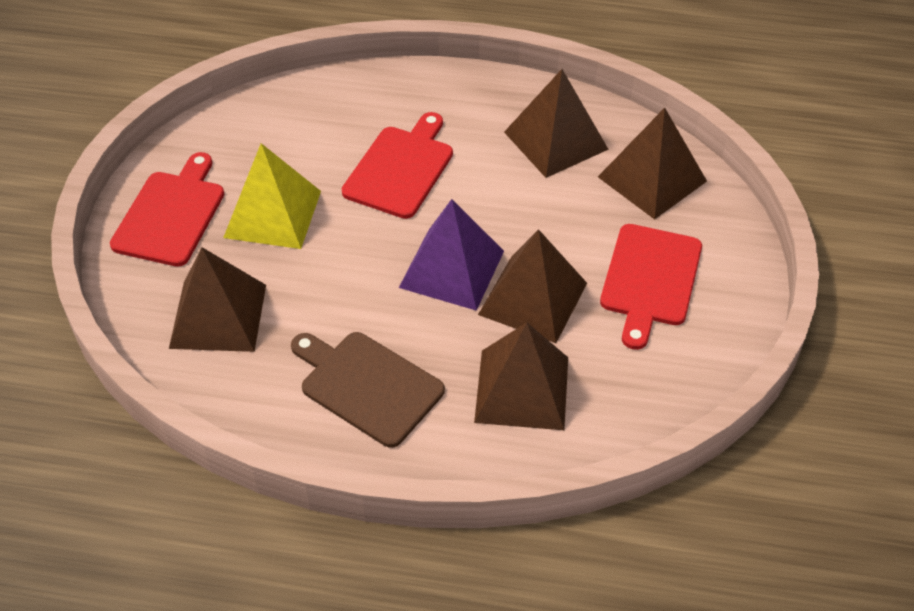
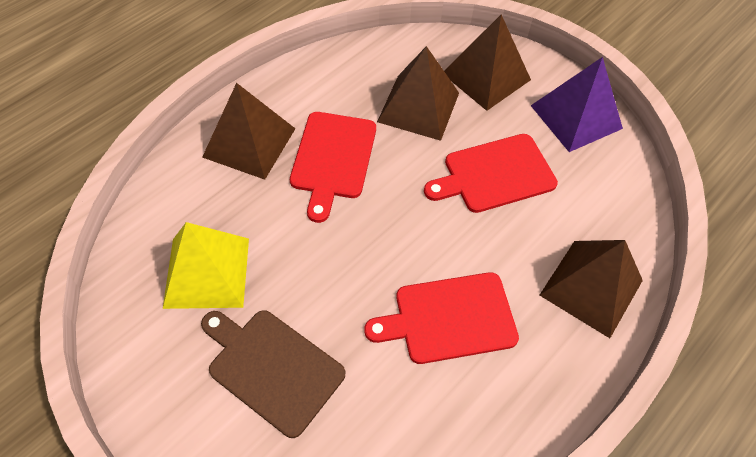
brown pyramid: [169,247,266,352] [474,323,568,430] [478,229,587,343] [504,69,609,178] [598,108,707,220] = 5 -> [202,83,295,180] [377,46,459,141] [444,14,531,111] [540,240,643,338] = 4

